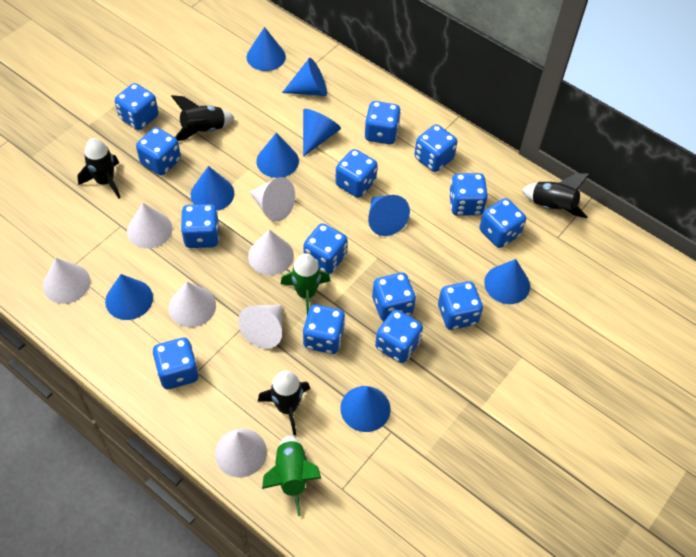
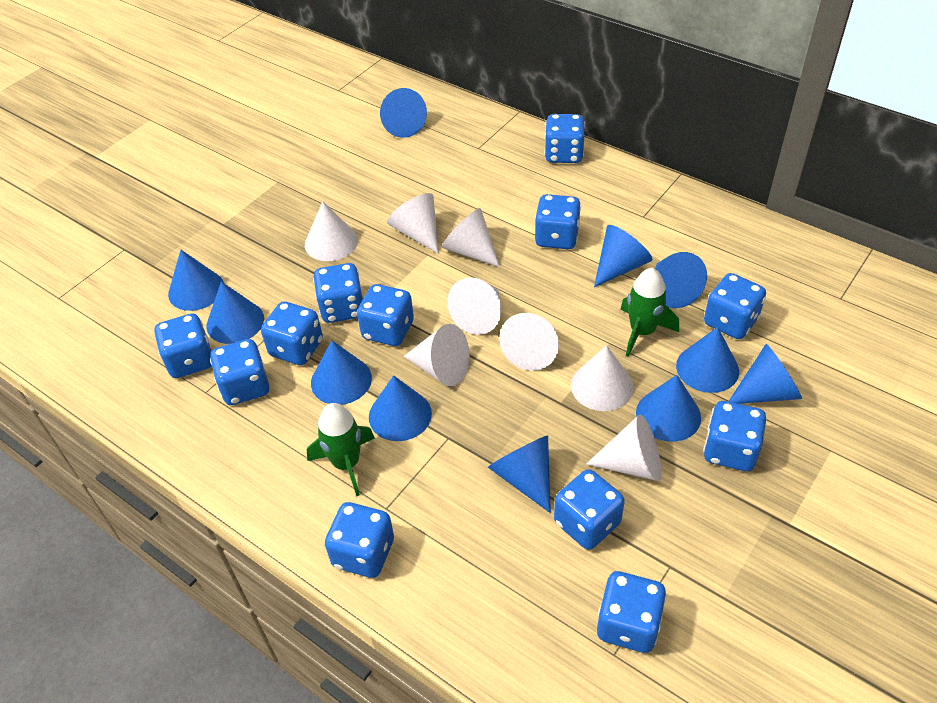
black rocket: [77,138,121,198] [171,95,235,141] [258,370,310,435] [522,173,589,218] = 4 -> none = 0
blue cone: [105,274,153,320] [191,166,234,211] [247,27,286,71] [256,133,299,178] [282,58,327,96] [303,109,341,157] [340,386,391,432] [368,195,410,236] [484,259,530,304] = 9 -> [168,250,224,311] [207,282,264,344] [311,340,372,405] [369,375,432,441] [380,88,427,138] [488,435,551,513] [594,225,652,287] [636,375,701,442] [655,252,707,308] [676,327,739,393] [728,344,802,404] = 11
blue dice: [115,83,159,130] [136,127,181,175] [153,338,199,389] [181,204,219,248] [303,223,348,274] [303,305,346,354] [335,149,378,198] [365,101,401,144] [372,272,416,321] [375,310,423,363] [414,124,457,172] [438,281,483,330] [449,173,488,216] [479,198,526,248] = 14 -> [154,313,212,378] [210,339,269,405] [261,301,323,365] [313,263,363,323] [325,502,394,578] [357,284,414,346] [535,194,581,249] [544,114,585,163] [554,469,625,550] [597,571,667,653] [703,401,766,471] [704,273,766,339] = 12
white cone: [43,258,91,304] [127,203,173,249] [169,282,216,327] [215,429,267,478] [238,305,282,349] [248,229,294,275] [250,177,295,222] = 7 -> [305,201,358,261] [387,193,439,254] [403,324,470,386] [442,208,500,267] [447,277,501,335] [499,313,559,371] [571,345,634,411] [586,415,662,481] = 8

